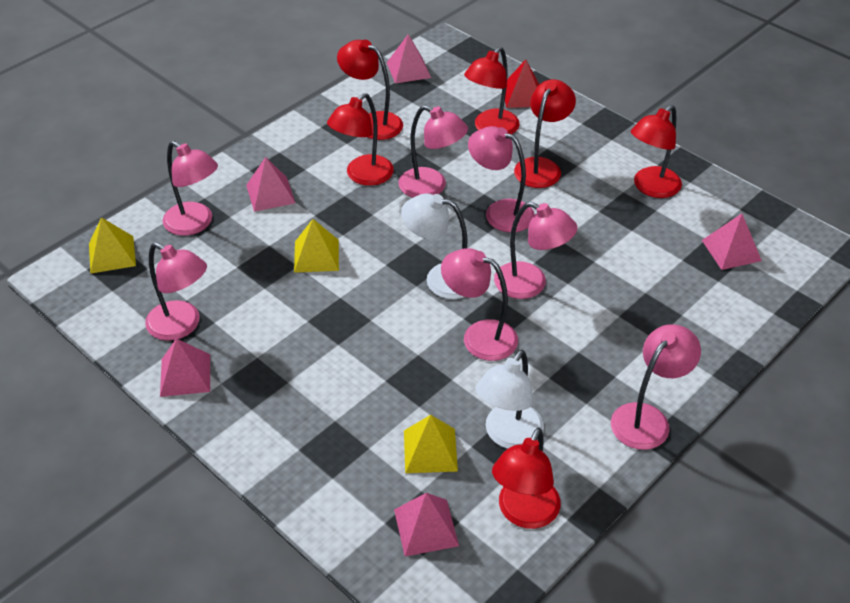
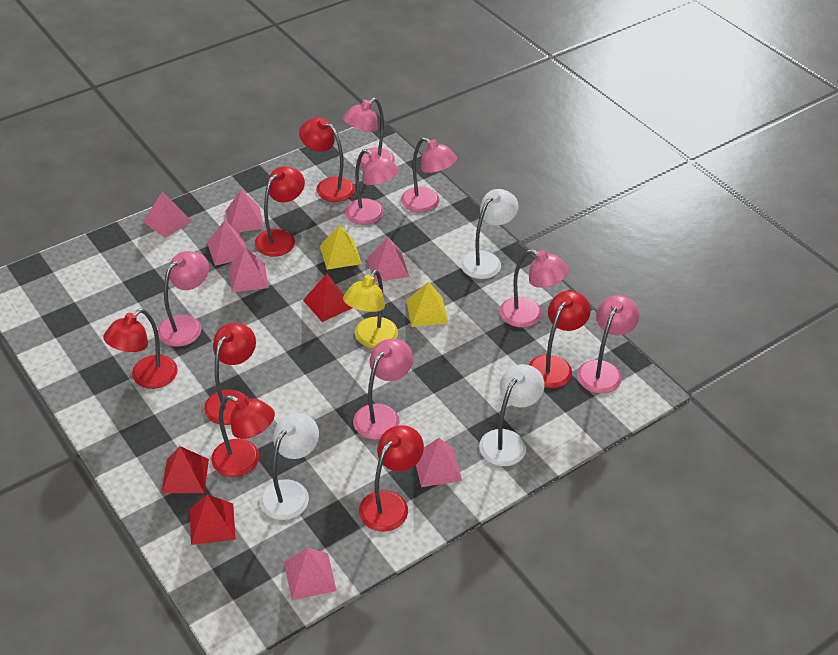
pink pyramid: [160,338,210,397] [246,157,295,212] [387,34,431,84] [394,493,459,556] [702,214,762,270] = 5 -> [143,191,192,238] [207,220,246,266] [226,189,264,232] [229,247,269,292] [284,548,337,600] [367,237,409,282] [416,438,462,487] = 7
red lamp: [327,93,394,186] [337,40,403,140] [464,47,520,134] [492,428,561,529] [514,79,576,188] [631,105,682,198] = 6 -> [103,309,178,389] [204,323,256,425] [211,395,275,477] [255,166,305,256] [299,117,355,202] [359,425,424,531] [529,291,591,388] = 7
red pyramid: [505,59,539,108] = 1 -> [162,446,209,493] [190,494,236,545] [303,274,353,322] = 3
white lamp: [401,194,468,299] [475,350,544,449] = 2 -> [260,413,319,520] [460,189,519,279] [479,364,545,466] = 3
yellow lamp: none = 0 -> [343,270,398,348] = 1
yellow pyramid: [89,217,136,274] [294,219,339,273] [404,415,458,473] = 3 -> [320,225,362,270] [406,281,449,327] = 2

